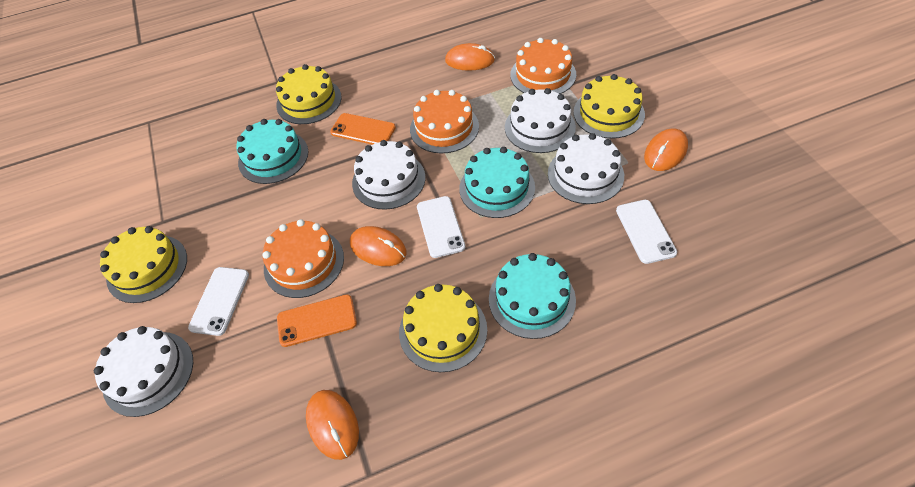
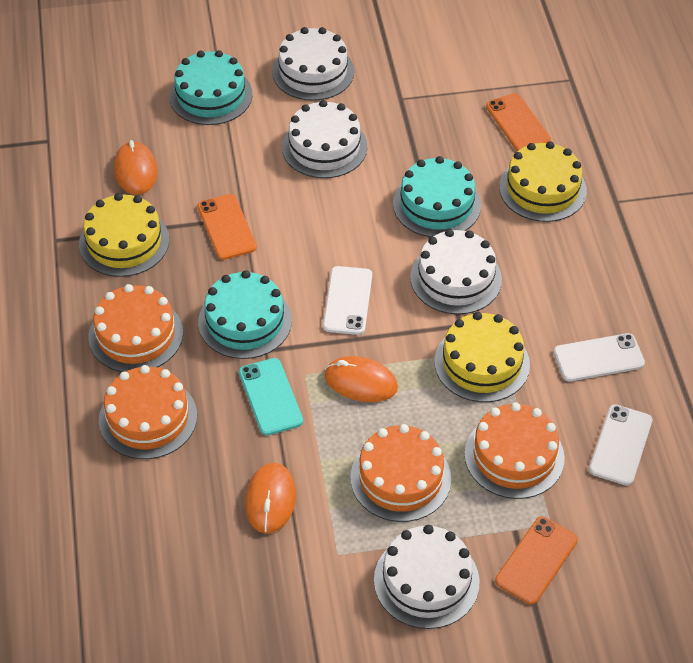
orange cake: [262,219,344,298] [410,90,479,154] [510,38,576,94] = 3 -> [89,284,183,372] [99,365,197,459] [351,424,451,522] [464,402,565,499] = 4
orange mouse: [306,390,359,460] [350,226,407,266] [445,43,495,71] [644,129,688,171] = 4 -> [114,140,157,195] [245,463,296,534] [325,356,398,402] = 3
orange phone: [277,295,357,347] [330,113,396,145] = 2 -> [197,194,257,260] [486,93,551,152] [495,516,578,604] = 3
turquoise phone: none = 0 -> [239,358,303,436] = 1
yellow cake: [100,226,187,303] [276,64,342,124] [399,284,487,372] [573,74,645,139] = 4 -> [79,193,169,277] [434,312,530,402] [499,142,587,222] = 3

